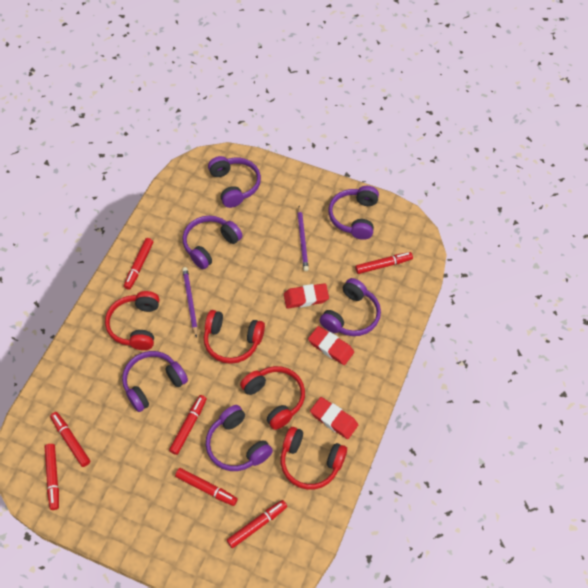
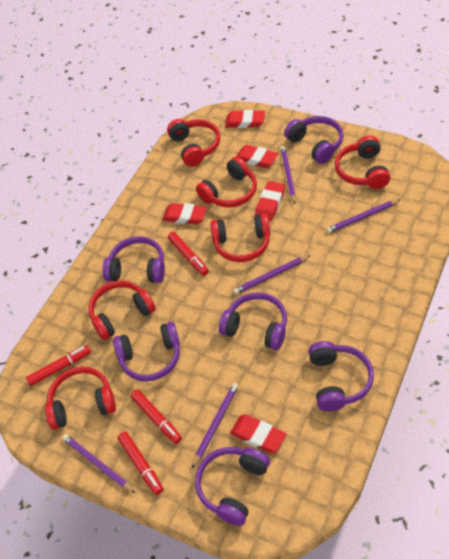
purple pencil: [182,267,198,338] [297,206,309,271] = 2 -> [62,434,135,493] [192,383,238,468] [233,255,310,294] [280,146,296,204] [326,199,401,233] = 5
red eraser: [284,283,329,308] [308,326,354,365] [310,397,358,439] = 3 -> [162,203,207,224] [225,110,265,128] [230,414,286,453] [236,145,278,168] [255,181,285,221] = 5
red headphones: [105,291,159,350] [204,310,265,364] [240,366,305,430] [281,427,347,490] = 4 -> [45,367,116,430] [88,281,156,340] [167,119,220,167] [196,157,257,208] [211,214,270,262] [335,135,390,189] = 6
red marker: [45,444,59,510] [50,412,90,467] [124,238,153,290] [169,395,207,455] [175,468,238,506] [227,500,287,548] [355,252,413,274] = 7 -> [26,345,91,386] [117,431,163,495] [130,389,182,444] [168,232,209,276] = 4

